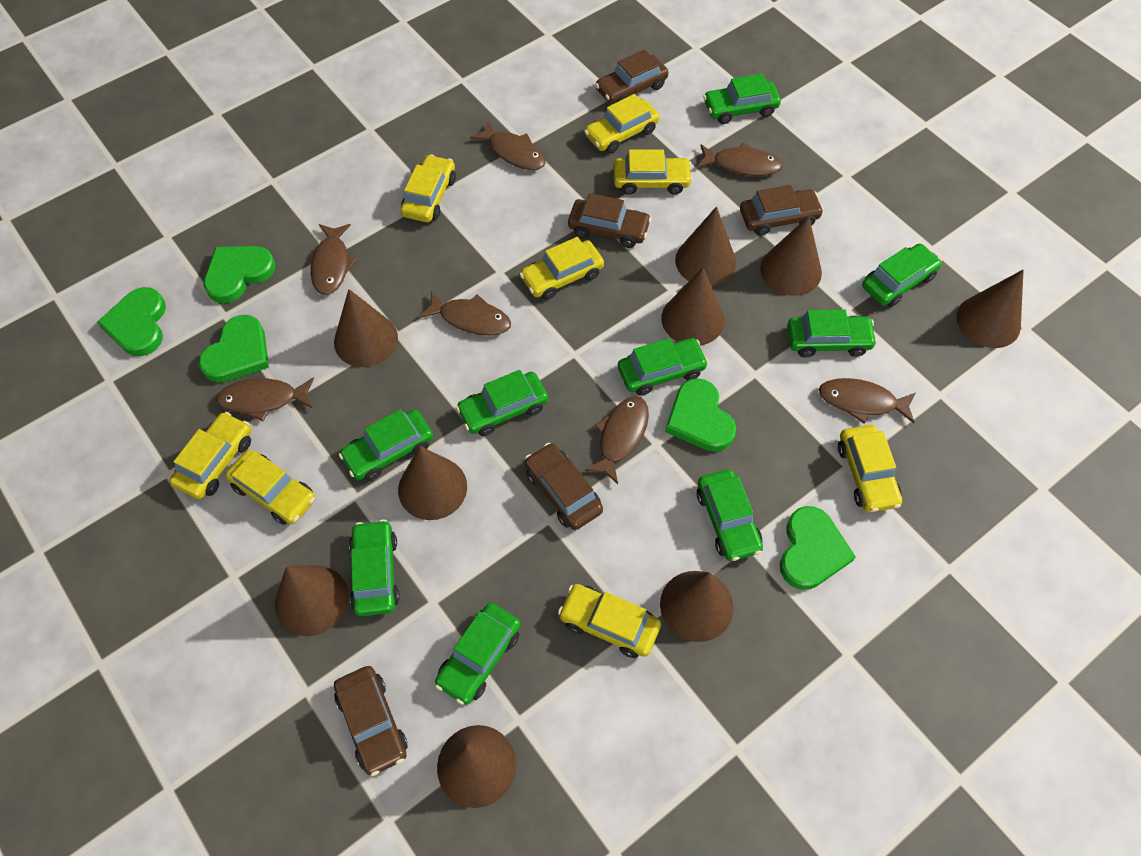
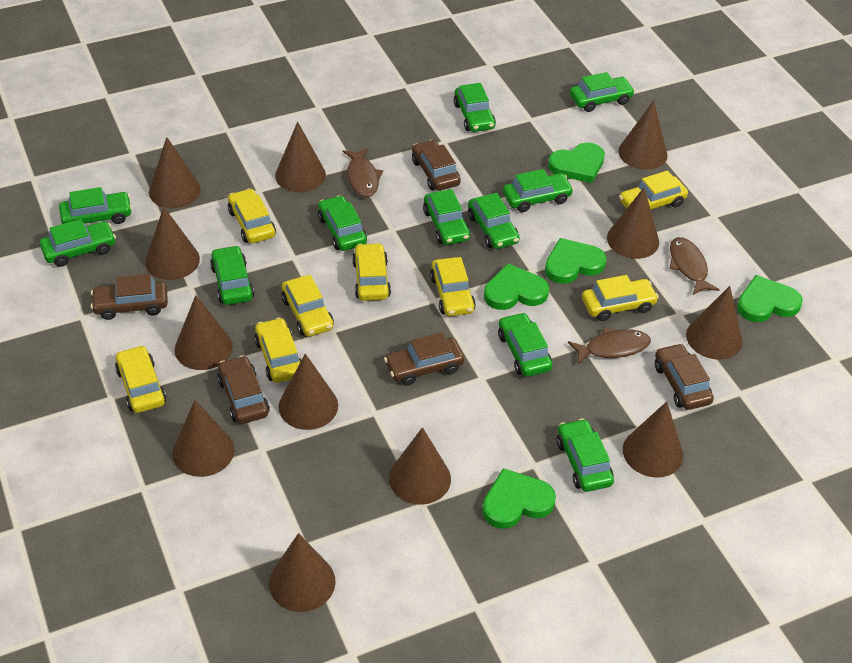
brown cone: [275,565,349,636] [334,289,398,367] [398,446,467,520] [437,725,516,808] [660,571,734,642] [661,268,724,345] [675,206,736,286] [760,216,822,296] [957,270,1024,348] = 9 -> [145,207,200,280] [149,137,201,208] [172,400,234,477] [175,295,233,370] [269,533,336,612] [275,122,326,192] [278,354,338,430] [389,427,451,505] [607,188,659,259] [618,101,668,170] [623,401,683,478] [686,286,742,360] = 12
brown fish: [216,377,314,421] [311,224,357,295] [419,291,511,336] [470,120,545,170] [585,396,649,484] [697,143,783,176] [819,378,916,424] = 7 -> [343,148,383,197] [568,327,651,364] [669,237,719,295] = 3
green car: [339,409,433,481] [349,519,400,616] [435,603,521,705] [456,370,548,436] [618,338,708,396] [697,469,763,561] [703,74,781,124] [787,310,877,358] [862,243,942,307] = 9 -> [40,219,116,267] [59,187,132,224] [210,245,254,305] [318,195,367,251] [423,189,470,245] [454,83,496,132] [468,193,520,249] [498,312,552,377] [503,169,574,212] [557,419,614,492] [570,72,635,112] = 11

